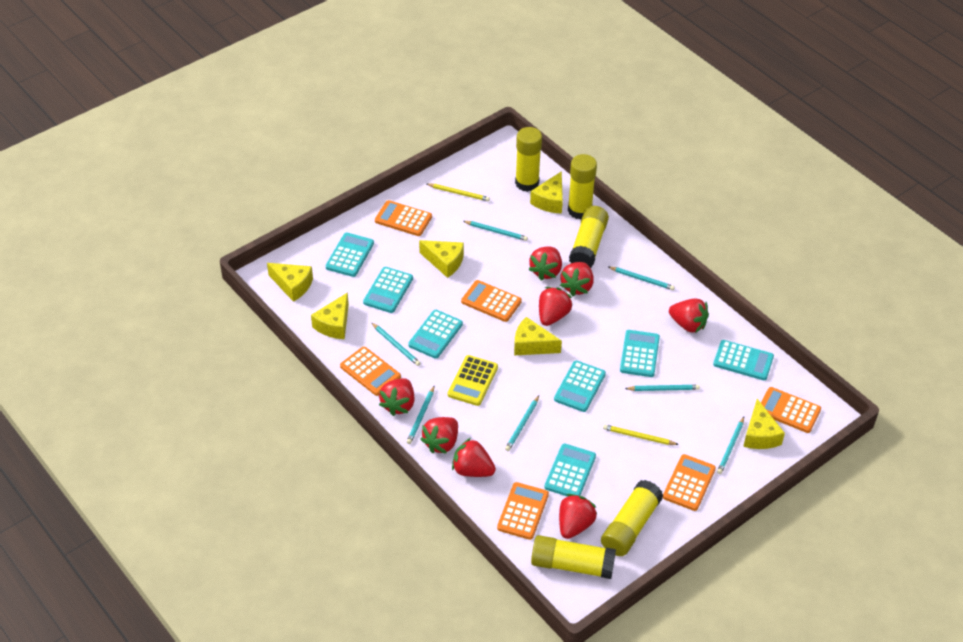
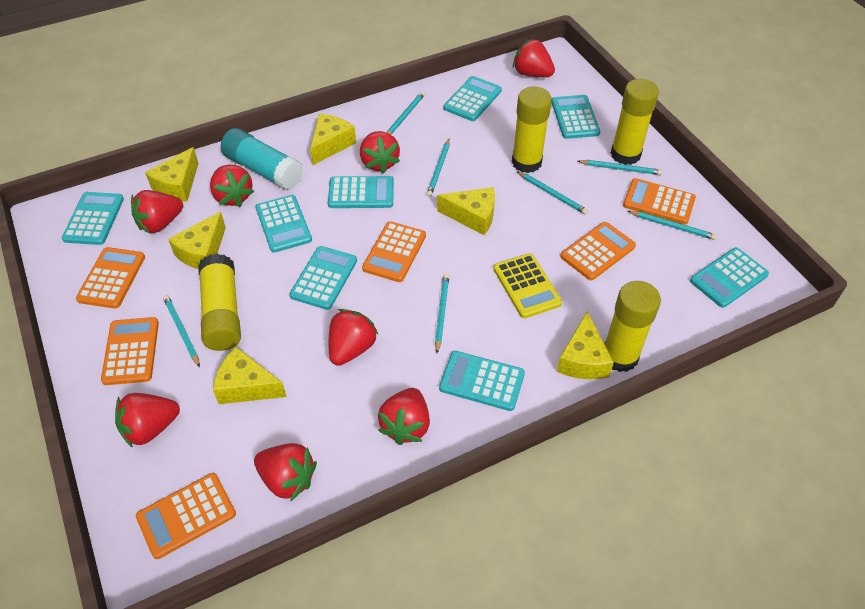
turquoise calculator: [326,232,374,277] [363,267,413,313] [408,310,463,359] [544,443,596,497] [554,361,606,412] [620,330,660,377] [713,340,774,380] = 7 -> [62,192,124,245] [256,195,312,253] [290,246,357,310] [328,176,394,208] [439,351,525,411] [444,76,502,121] [551,95,600,139] [690,248,769,308] = 8
turquoise glue stick: none = 0 -> [221,128,303,190] = 1
yellow glue stick: [515,127,542,192] [531,535,616,579] [568,154,597,219] [569,206,609,268] [601,480,663,556] = 5 -> [198,254,241,351] [512,86,552,173] [605,281,661,372] [611,79,659,165] = 4
yellow pencil: [427,183,490,201] [603,424,679,445] = 2 -> none = 0

